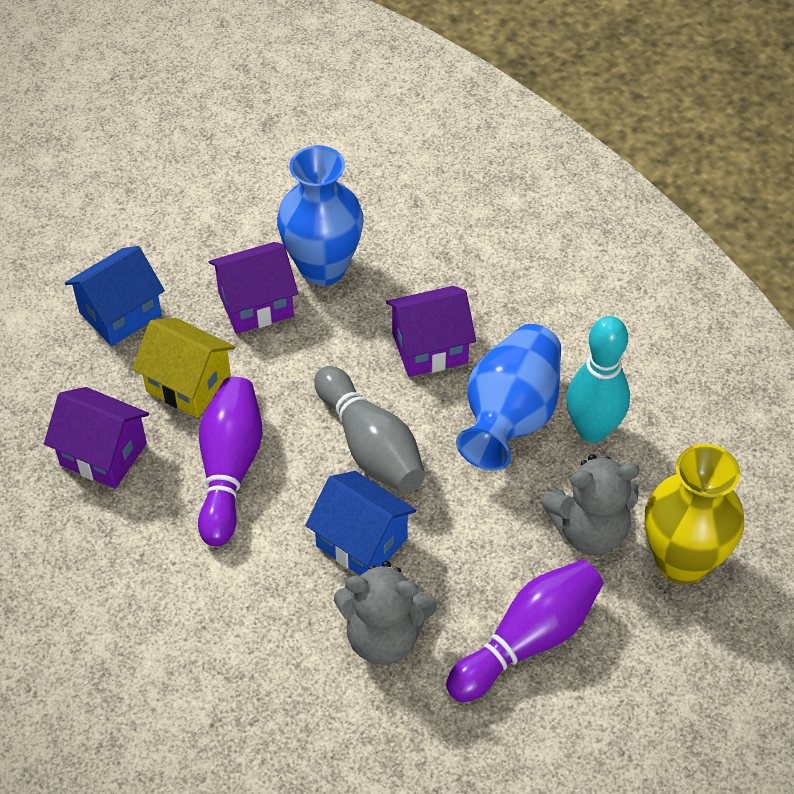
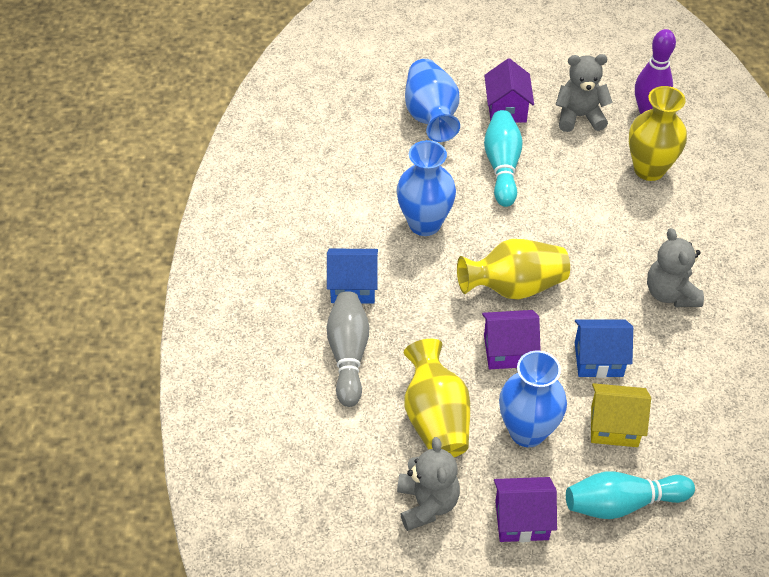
blue vase: [277,145,364,286] [456,324,561,471] = 2 -> [396,140,456,236] [405,59,460,142] [499,350,567,447] = 3
grey teddy bear: [334,561,437,665] [542,454,640,555] = 2 -> [397,437,460,531] [556,54,613,132] [647,228,704,307] = 3
purple bowling pin: [198,377,262,546] [446,560,603,702] = 2 -> [635,29,676,114] = 1
turquoise bowling pin: [566,316,630,443] = 1 -> [484,110,523,207] [566,471,695,519] = 2
yellow vase: [645,444,744,585] = 1 -> [404,339,470,457] [457,239,570,300] [629,86,687,181] = 3

